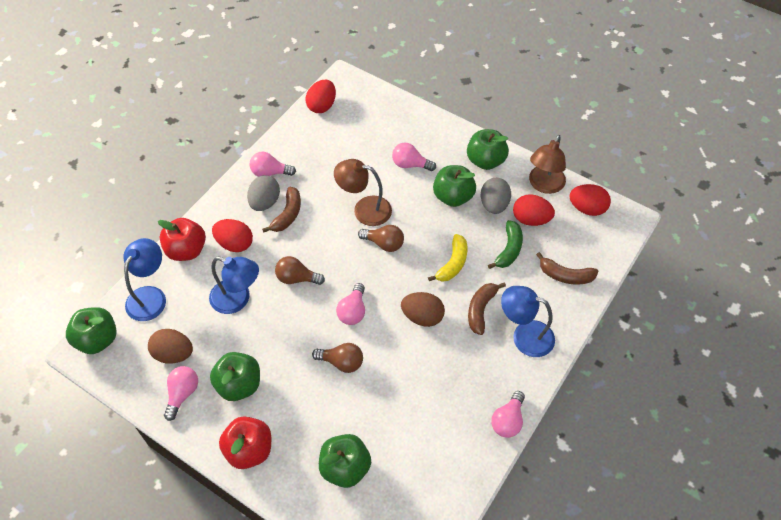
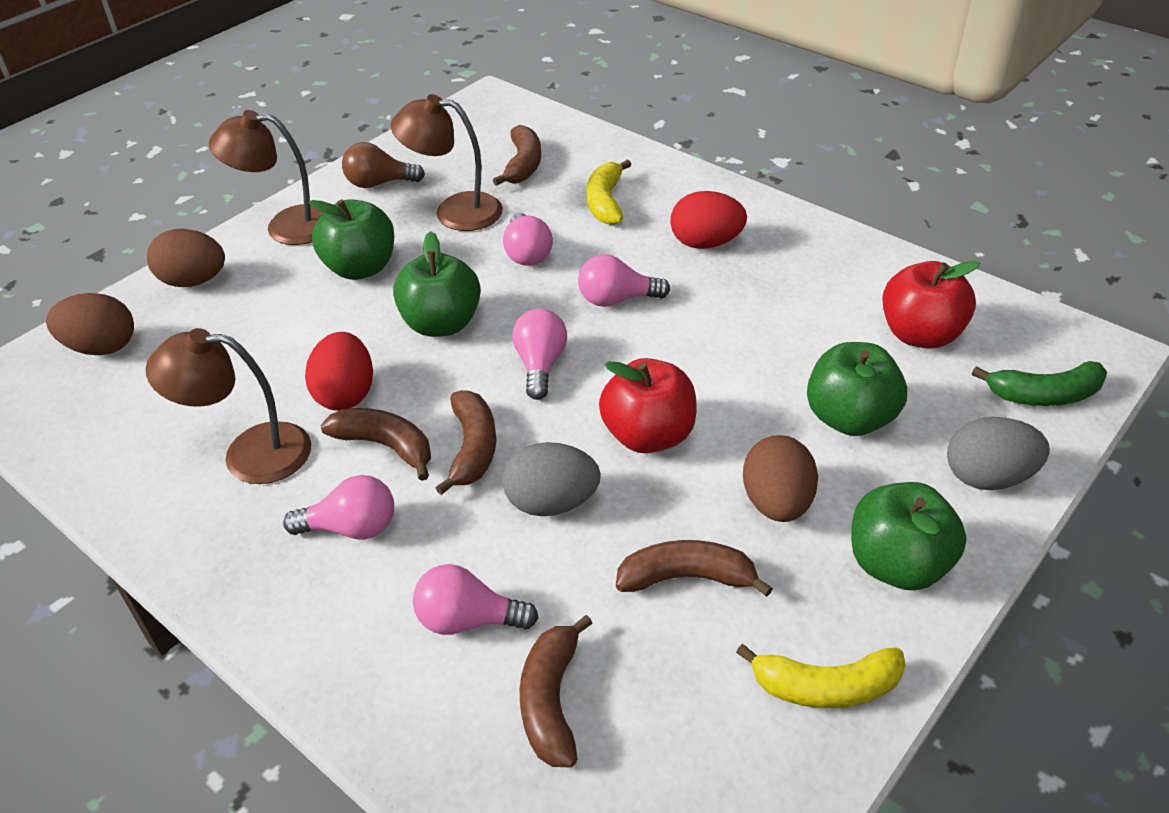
blue lamp: [123,238,166,321] [209,257,259,314] [501,286,555,357] = 3 -> none = 0
brown banana: [262,187,301,233] [468,282,506,335] [536,252,599,284] = 3 -> [320,408,431,481] [436,390,496,495] [493,125,541,186] [520,615,593,768] [616,540,773,597] = 5
brown egg: [148,329,193,364] [401,292,445,327] = 2 -> [46,293,134,355] [147,229,225,287] [743,435,818,522] = 3
brown lamp: [334,159,392,226] [529,135,566,194] = 2 -> [146,328,311,484] [209,110,324,245] [391,94,503,231] = 3
brown light bulb: [275,256,325,285] [312,343,363,373] [358,225,404,252] = 3 -> [342,142,425,188] = 1
green apple: [66,307,117,354] [210,352,260,401] [319,434,371,488] [433,165,476,207] [467,129,509,170] = 5 -> [308,199,395,280] [393,231,481,337] [807,342,907,436] [851,482,967,591] = 4
red egg: [212,219,253,252] [306,80,336,113] [513,194,555,226] [569,184,611,216] = 4 -> [305,332,373,411] [670,191,747,249] = 2
yellow banana: [428,234,468,282] = 1 -> [587,159,631,225] [736,644,906,708] = 2

